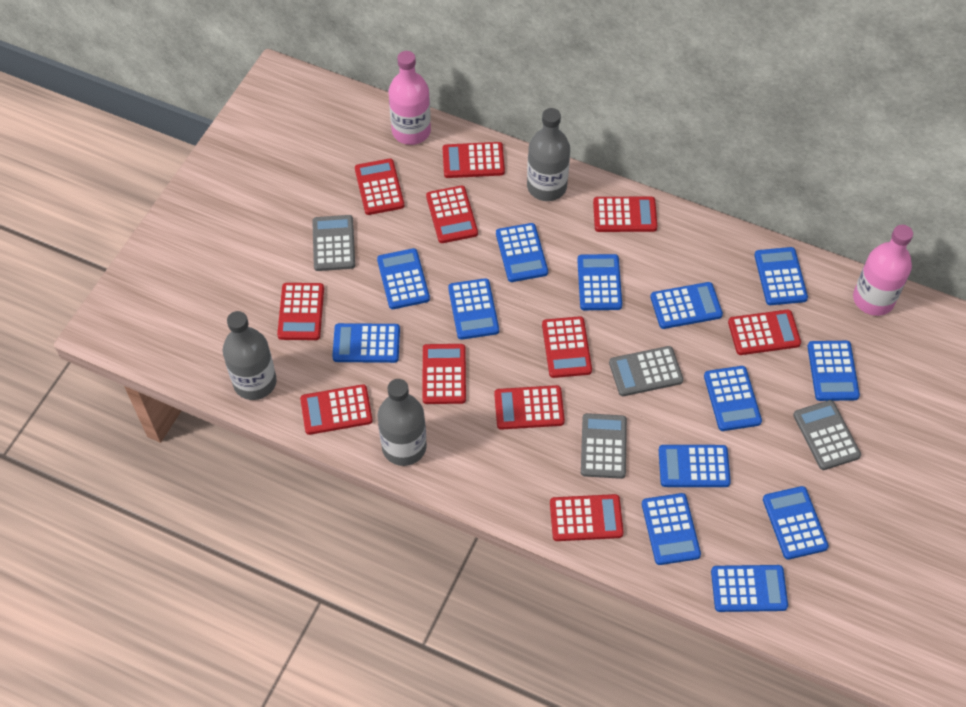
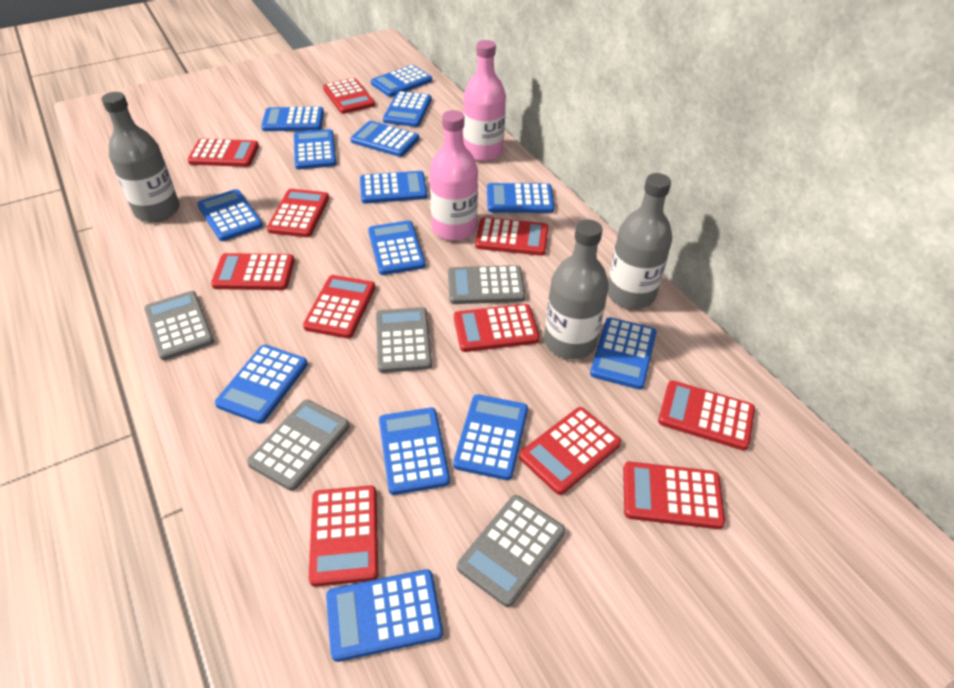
blue calculator: [332,323,400,363] [377,248,430,309] [448,278,499,340] [496,223,548,282] [577,254,622,310] [642,493,701,565] [650,282,723,329] [659,445,731,487] [704,366,762,431] [711,565,788,612] [754,247,808,305] [763,486,829,560] [808,341,860,401] = 13 -> [197,189,263,241] [215,345,308,424] [261,107,324,131] [294,129,336,169] [326,569,443,662] [350,121,419,157] [360,171,427,204] [368,221,426,275] [371,65,432,97] [379,408,450,495] [383,91,432,127] [453,394,528,480] [487,183,554,213] [590,317,657,390] = 14
grey calculator: [312,215,355,271] [581,413,627,479] [609,346,683,396] [793,400,861,470] = 4 -> [144,291,214,360] [247,400,349,491] [376,307,432,373] [448,265,525,304] [457,495,565,607] = 5

